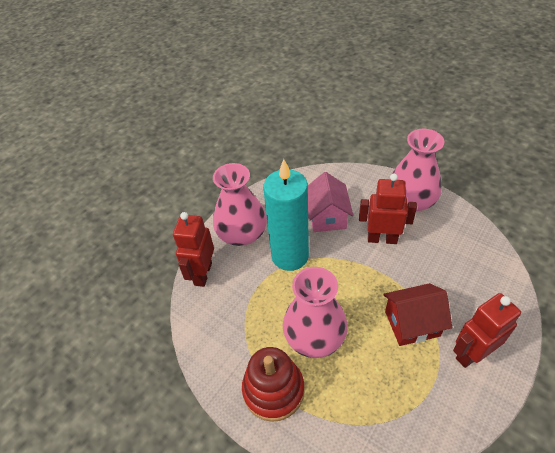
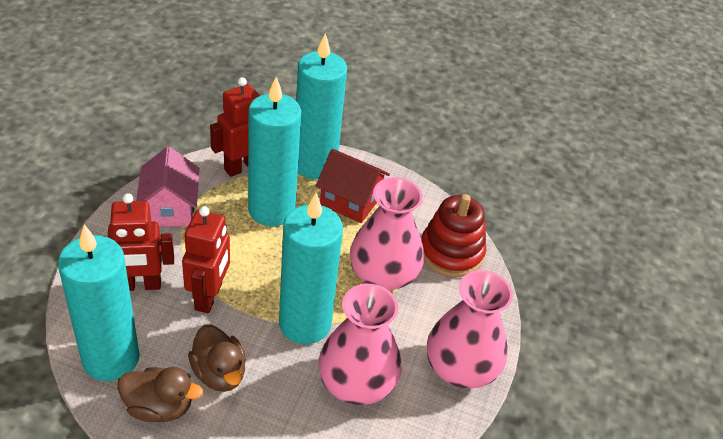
brown duck: none = 0 -> [117,367,203,422] [188,325,246,392] = 2
turquoise candle: [263,159,309,271] = 1 -> [58,224,139,381] [248,77,301,226] [279,193,343,344] [296,33,347,180] = 4

